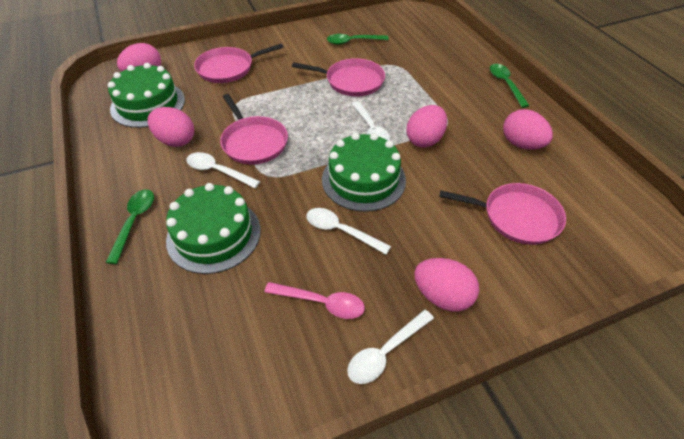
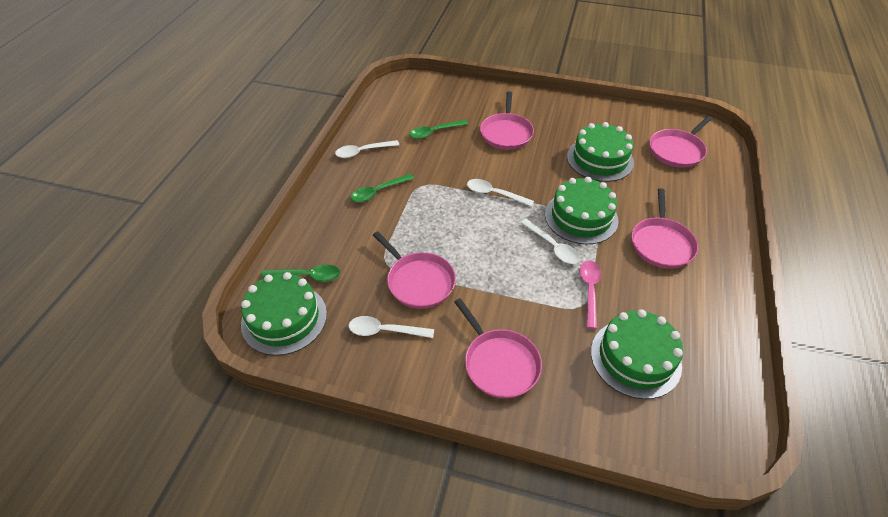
green cake: [108,63,185,128] [166,183,261,274] [322,133,406,212] = 3 -> [241,272,327,356] [545,177,618,244] [567,122,634,182] [591,309,683,399] = 4
pink egg: [117,43,161,72] [148,107,194,147] [406,105,447,148] [414,258,479,312] [503,109,553,150] = 5 -> none = 0
pink pan: [194,44,284,83] [220,94,288,165] [292,58,385,96] [439,183,566,245] = 4 -> [373,231,456,309] [455,298,542,398] [480,91,534,150] [631,188,698,269] [649,116,712,168] = 5

